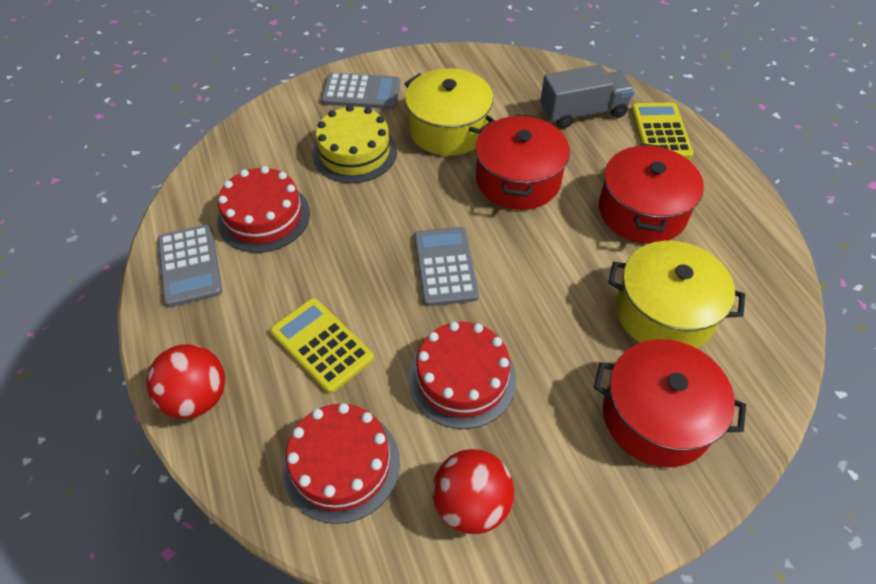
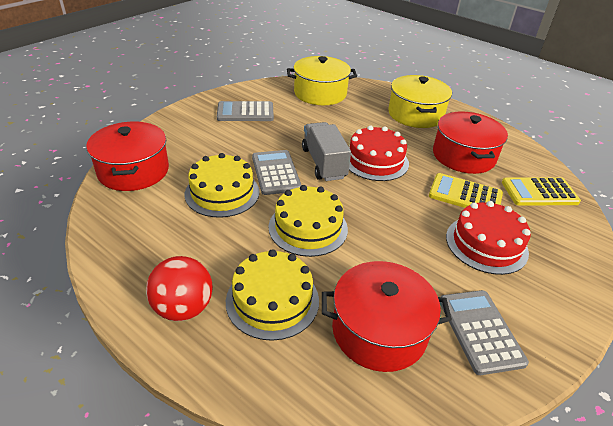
red ball: [146,344,225,419] [433,449,514,534] = 2 -> [146,256,213,321] = 1
red cake: [217,166,310,253] [283,403,400,524] [408,322,516,429] = 3 -> [349,125,409,181] [446,201,531,275] = 2
yellow cake: [312,105,397,183] = 1 -> [185,153,260,218] [226,249,319,341] [268,185,348,257] = 3

